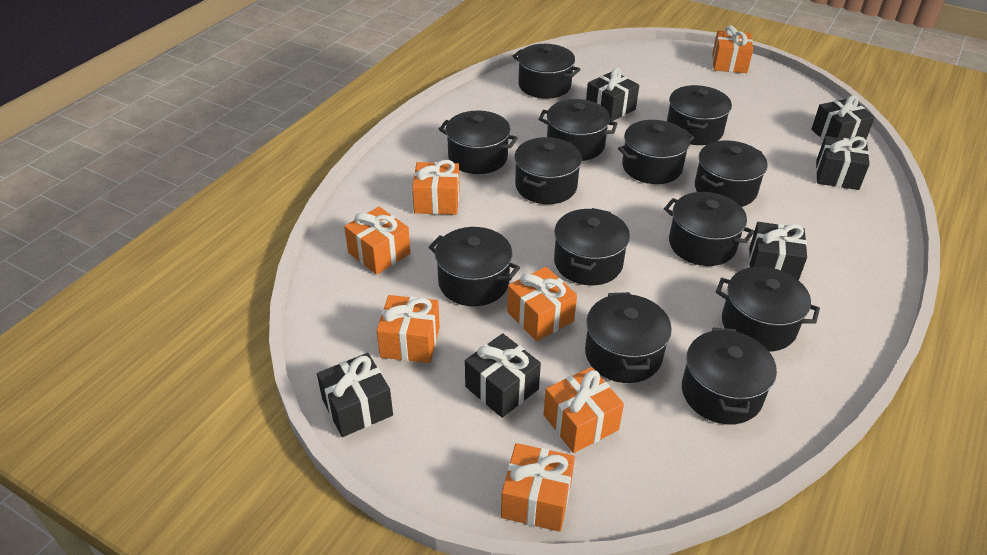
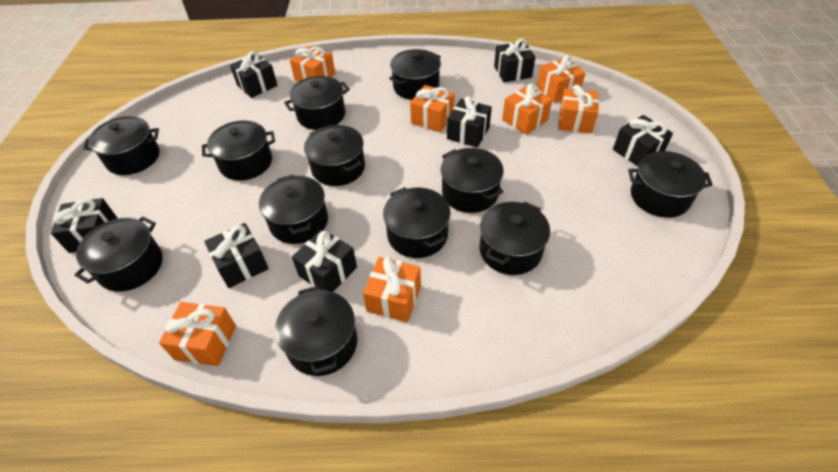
black gift: [317,353,393,437] [465,333,541,418] [586,68,639,121] [749,222,807,280] [811,95,875,141] [816,136,870,190] = 6 -> [51,198,118,253] [204,223,269,288] [230,51,278,98] [292,229,357,292] [447,96,492,148] [494,39,536,82] [613,115,673,166] = 7
black pot: [428,227,520,306] [439,111,518,174] [513,44,581,99] [514,137,582,204] [538,99,618,161] [554,208,630,285] [585,292,672,383] [618,120,694,184] [664,192,755,266] [667,85,732,145] [682,328,777,424] [695,140,768,207] [716,267,820,351] = 13 -> [74,217,163,292] [83,116,159,175] [202,121,275,181] [259,175,328,244] [275,286,357,376] [284,76,350,130] [304,125,365,186] [383,187,451,258] [389,49,441,100] [441,148,504,213] [480,202,550,275] [628,151,713,218] = 12

